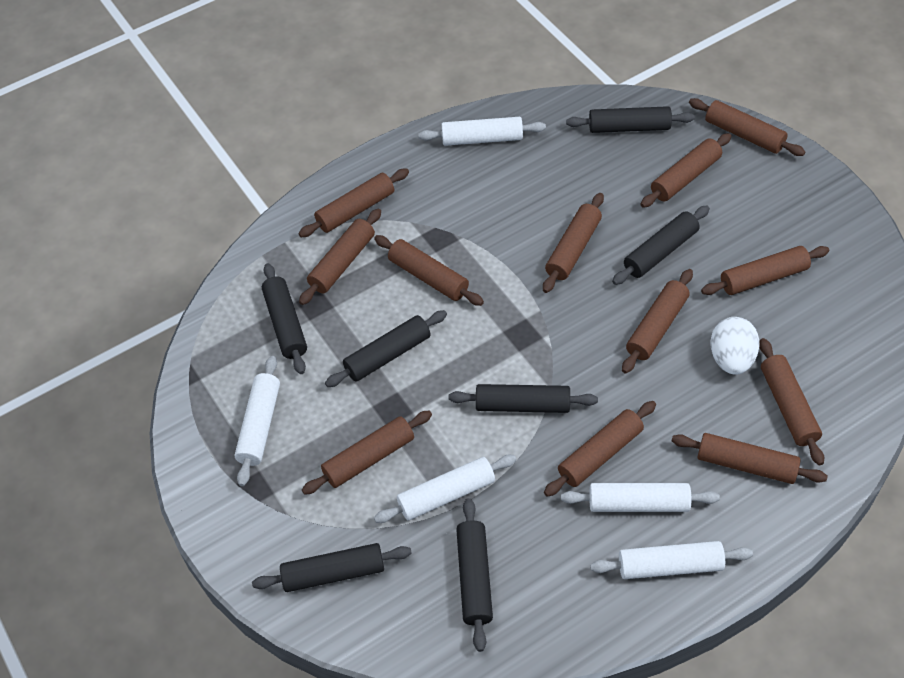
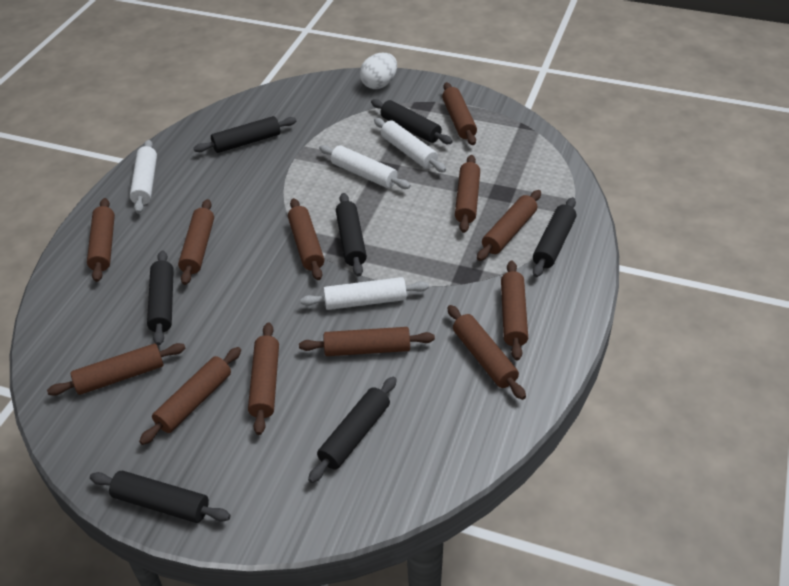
white rolling pin: [235,356,280,486] [374,455,517,523] [418,117,546,146] [561,483,720,512] [590,541,753,579] = 5 -> [130,140,157,213] [300,277,429,310] [319,145,411,189] [374,118,446,172] = 4

